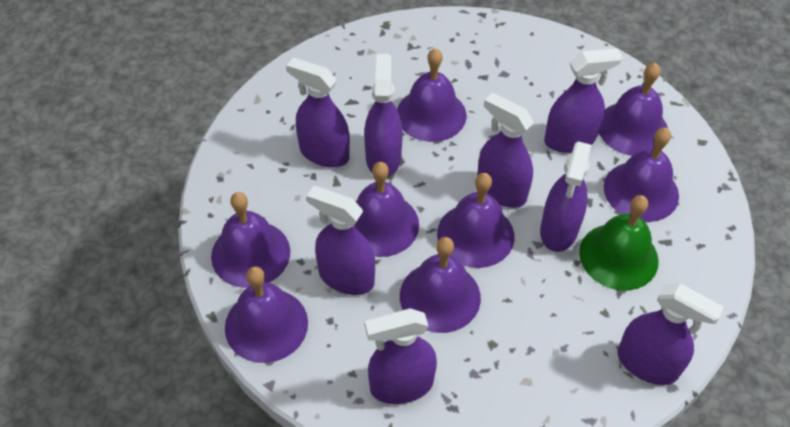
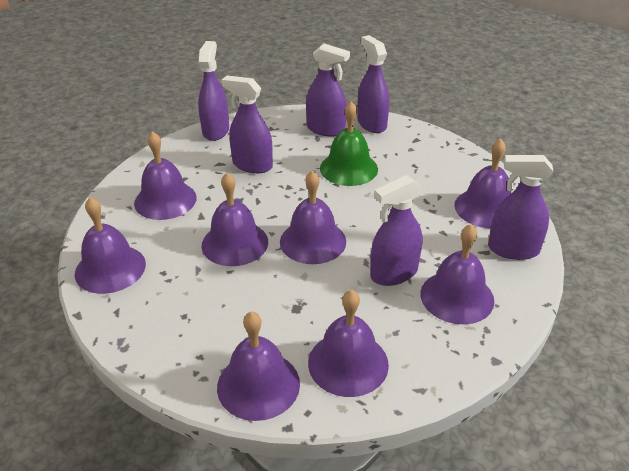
purple spray bottle: [286,58,350,167] [306,186,375,295] [364,54,403,177] [365,308,437,404] [477,93,534,208] [540,141,591,252] [544,48,622,153] [617,283,724,385] = 8 -> [198,41,229,141] [222,76,273,173] [306,43,350,137] [357,35,389,133] [370,175,423,286] [488,155,553,260] = 6

